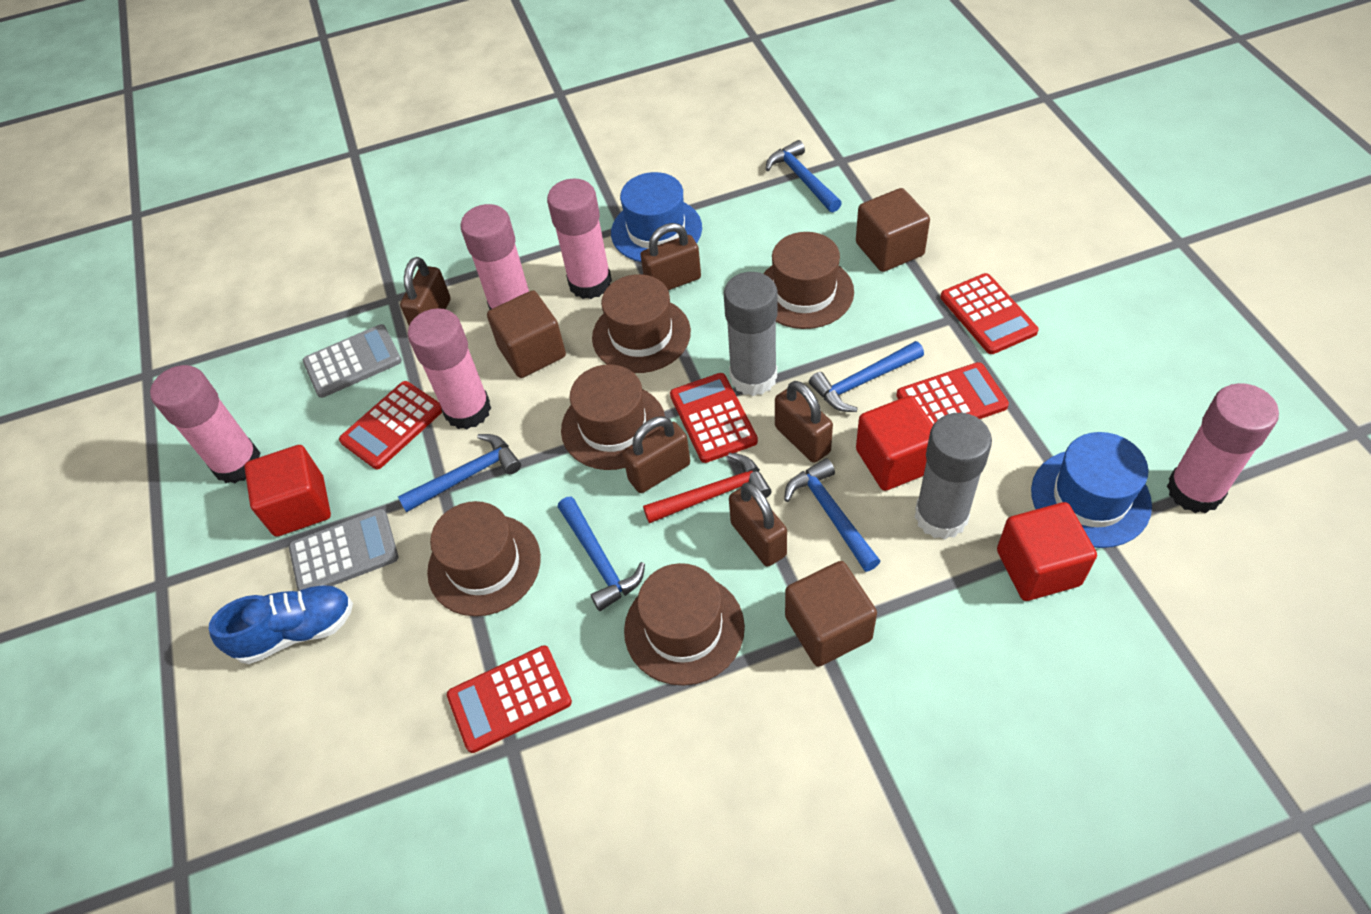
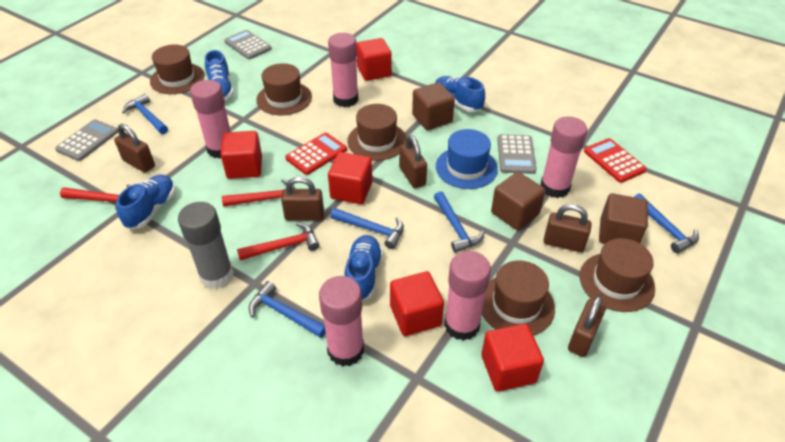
blue hat: [611,172,702,262] [1031,432,1152,548] = 2 -> [436,129,498,189] = 1
blue shoe: [209,585,353,664] = 1 -> [116,175,176,229] [205,50,234,100] [344,235,383,300] [435,76,485,112] = 4
grey calculator: [289,509,398,591] [303,324,402,398] = 2 -> [55,119,118,161] [224,30,272,60] [497,134,536,174] = 3
grey glue stick: [724,272,778,396] [914,413,992,540] = 2 -> [178,202,234,289] = 1
red calculator: [339,381,442,469] [447,645,572,753] [670,373,758,463] [896,362,1009,424] [941,273,1039,354] = 5 -> [285,132,347,175] [584,138,647,183] = 2
red cube: [244,445,331,537] [856,396,934,491] [997,502,1097,601] = 3 -> [220,131,262,179] [328,152,372,204] [356,38,392,81] [390,271,444,336] [481,324,544,392] = 5
red hammer: [643,453,772,523] = 1 -> [60,184,130,210] [222,179,295,207] [237,222,319,260] = 3

